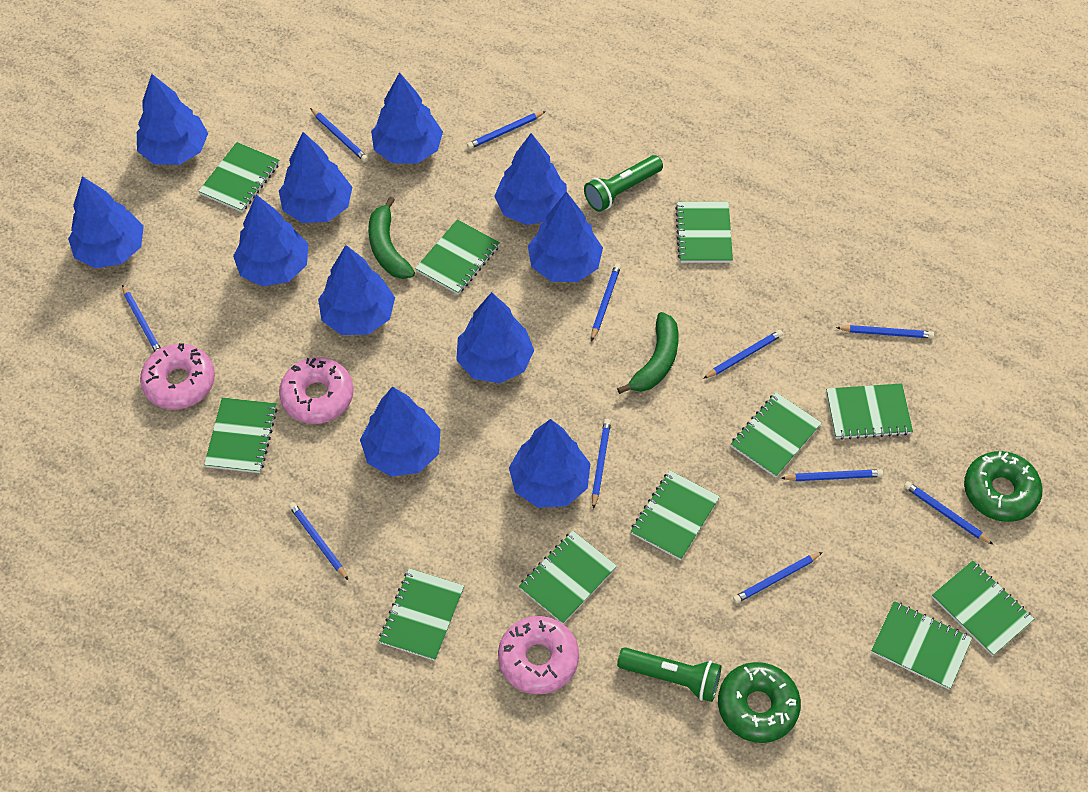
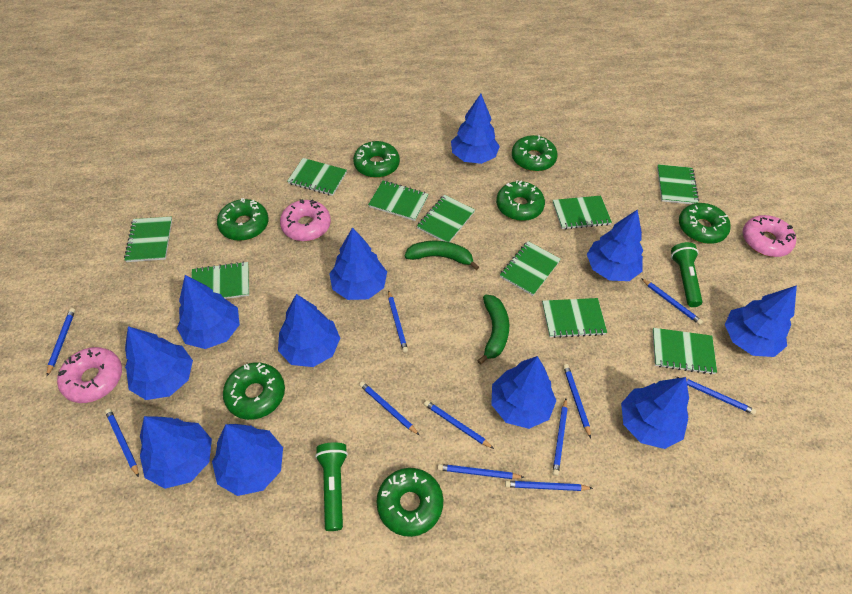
green donut: [718,662,801,743] [964,451,1043,522] = 2 -> [217,198,269,241] [223,362,285,420] [353,141,400,178] [376,468,443,537] [496,180,545,221] [512,135,558,172] [679,203,731,244] = 7
green notebook: [198,142,279,212] [204,397,278,473] [379,568,464,661] [415,219,500,295] [519,531,617,624] [631,470,720,560] [675,202,733,263] [731,392,822,478] [826,383,913,440] [871,601,972,690] [932,560,1034,656] = 11 -> [124,217,172,262] [191,262,249,299] [287,158,347,196] [368,180,429,221] [417,195,475,242] [500,241,561,296] [542,298,607,338] [553,196,612,229] [652,328,717,375] [657,164,699,204] = 10

